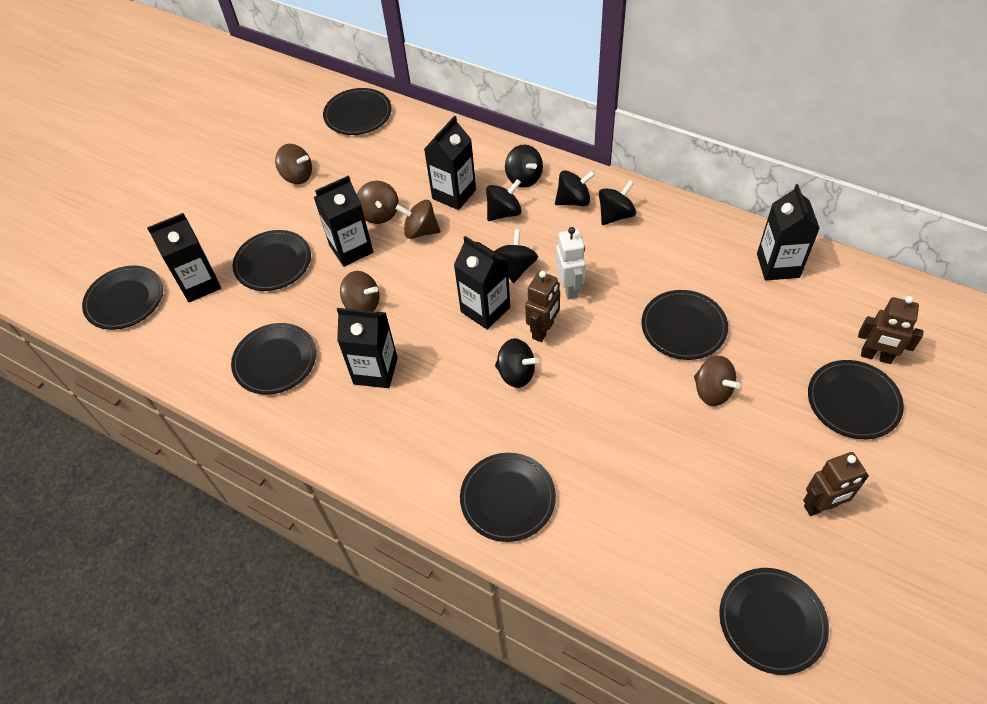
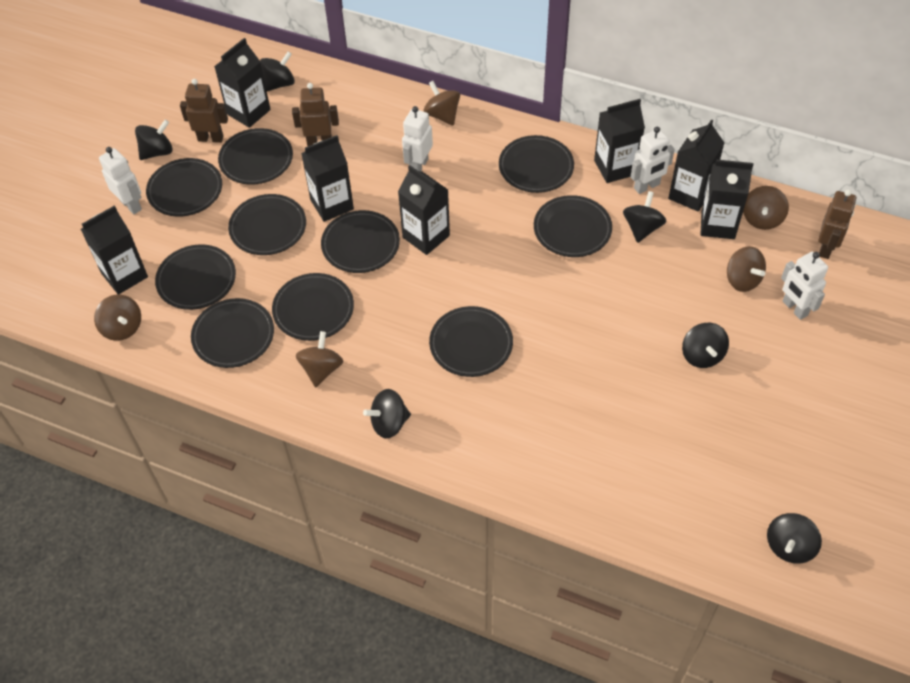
black carton: [147,213,221,302] [314,175,373,267] [337,308,398,388] [424,116,476,210] [454,236,510,330] [757,184,820,280] = 6 -> [81,206,148,295] [214,38,270,128] [301,135,354,222] [398,165,450,255] [594,99,645,183] [668,119,724,212] [701,159,753,239] = 7
black plate: [82,266,163,330] [231,323,316,395] [233,230,311,291] [323,88,392,135] [460,453,556,542] [642,290,728,360] [719,568,829,675] [808,360,904,439] = 8 -> [146,158,222,217] [155,244,236,310] [191,298,274,368] [218,128,293,185] [228,194,306,255] [272,273,354,341] [321,210,400,273] [429,306,513,377] [499,135,574,193] [534,195,612,257] = 10
white robot: [556,227,586,300] = 1 -> [99,147,142,214] [402,106,433,171] [631,127,675,194] [781,252,828,320] = 4

